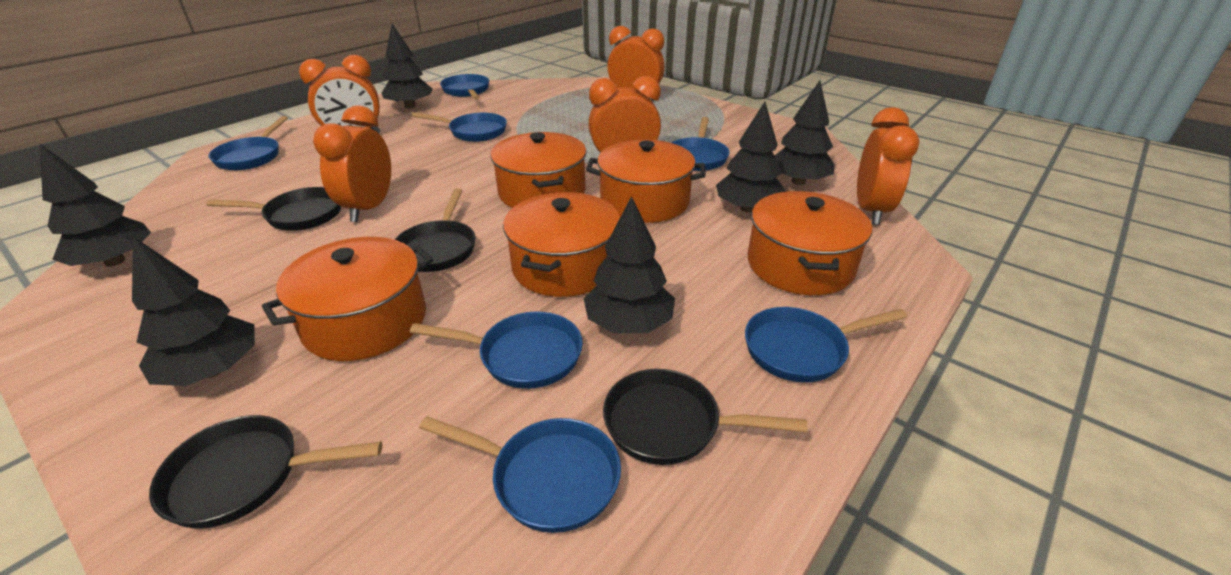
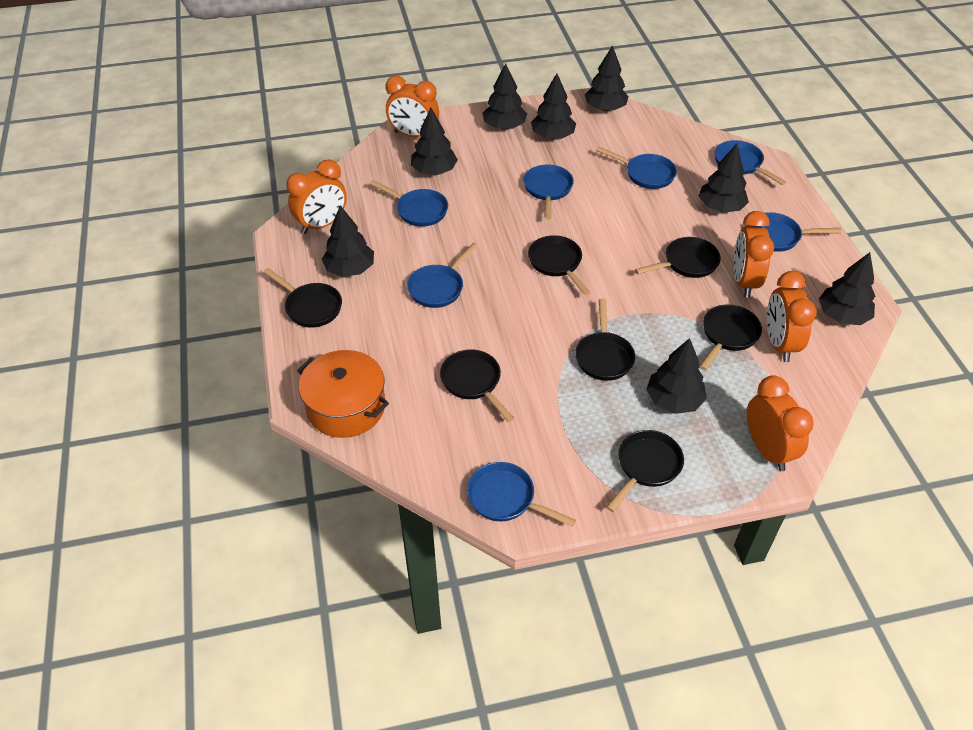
black pan: [149,415,382,528] [206,187,341,231] [395,188,475,272] [603,369,808,465] = 4 -> [263,268,342,328] [440,349,514,422] [528,235,591,296] [575,298,635,381] [606,430,684,512] [635,237,721,278] [700,305,762,370] = 7
black tree: [40,144,151,267] [132,237,255,386] [382,23,433,109] [584,196,675,333] [716,102,786,213] [775,80,835,185] = 6 -> [322,205,374,277] [411,108,458,175] [482,63,527,130] [531,73,576,139] [584,45,629,111] [646,338,707,414] [699,144,749,213] [819,252,875,325] = 8
orange pot: [262,237,433,361] [491,132,586,208] [503,192,620,297] [586,140,705,223] [748,191,872,295] = 5 -> [297,350,389,438] = 1

